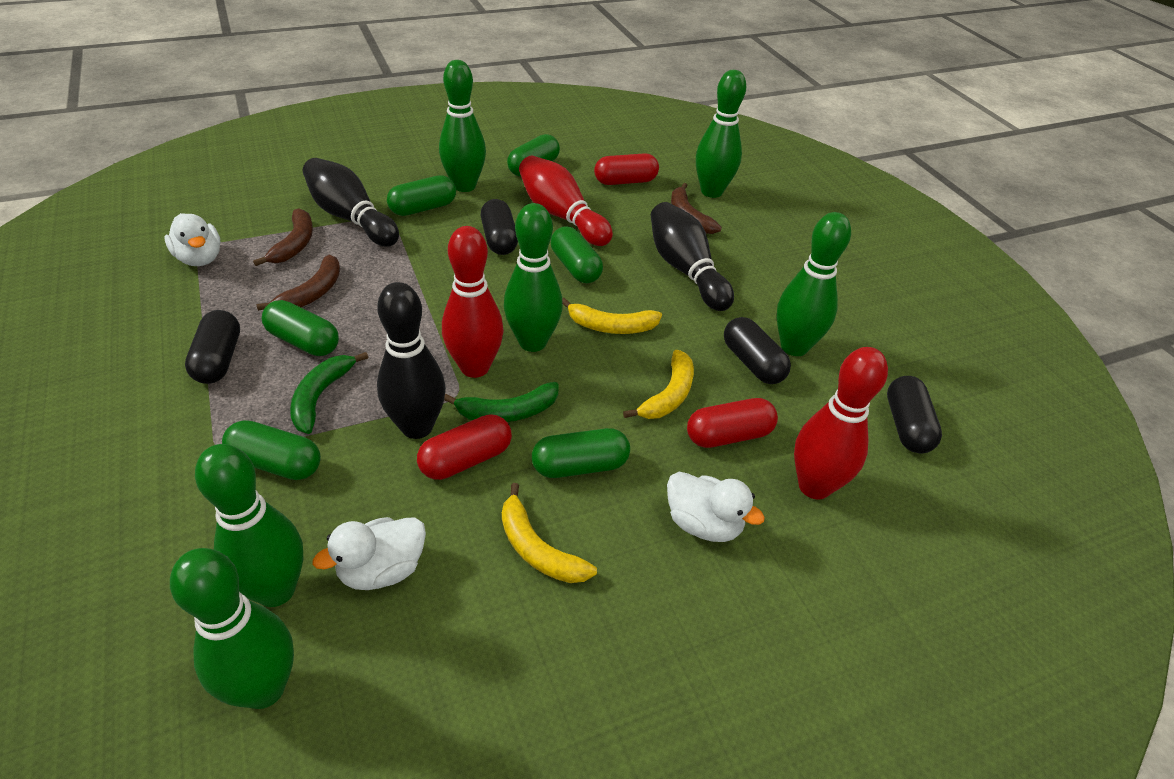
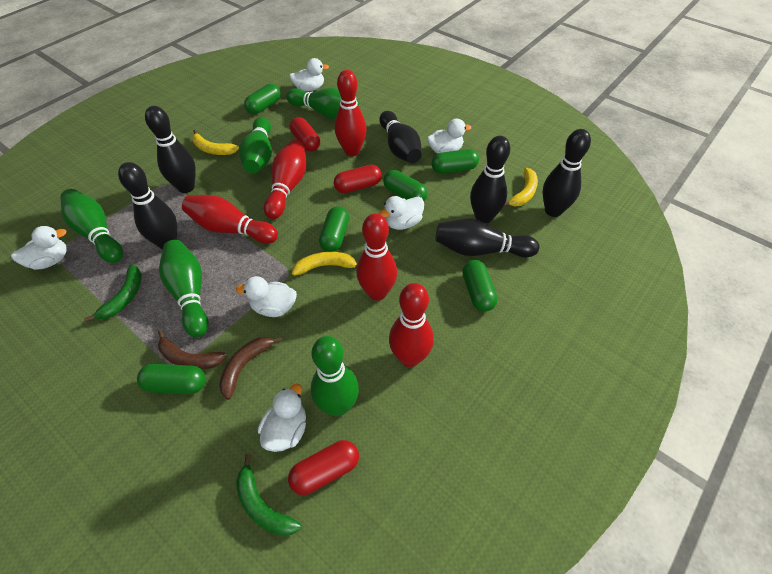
black bowling pin: [303,158,399,247] [377,282,446,439] [651,202,734,311] = 3 -> [118,162,177,249] [145,106,196,193] [379,111,422,163] [436,219,539,257] [470,136,510,224] [543,129,591,217] = 6
black capsule: [185,310,240,384] [481,199,518,255] [724,317,791,384] [887,376,942,453] = 4 -> none = 0
brown banana: [253,208,313,266] [257,255,340,311] [671,183,722,234] = 3 -> [158,330,227,370] [219,337,283,400] = 2
green bowling pin: [170,548,294,709] [195,444,304,607] [439,60,486,192] [504,203,563,352] [696,70,746,198] [777,212,851,356] = 6 -> [60,189,123,263] [159,240,209,337] [239,117,272,174] [286,88,359,119] [311,336,359,416] = 5
red bowling pin: [442,226,504,378] [519,156,613,246] [794,347,888,500] = 3 -> [182,195,278,244] [264,140,306,219] [335,70,367,156] [356,213,397,301] [389,283,434,367] = 5
white duck: [165,213,221,266] [313,517,426,590] [667,472,765,542] = 3 -> [11,226,67,270] [236,276,297,317] [258,384,306,452] [289,58,329,92] [379,196,424,230] [427,119,471,154] = 6

